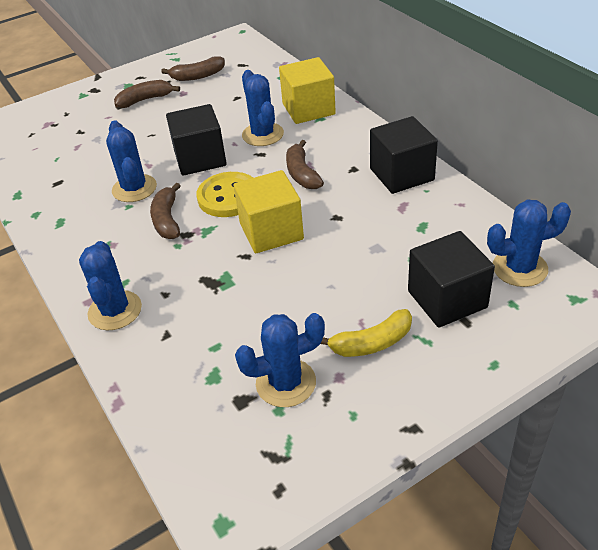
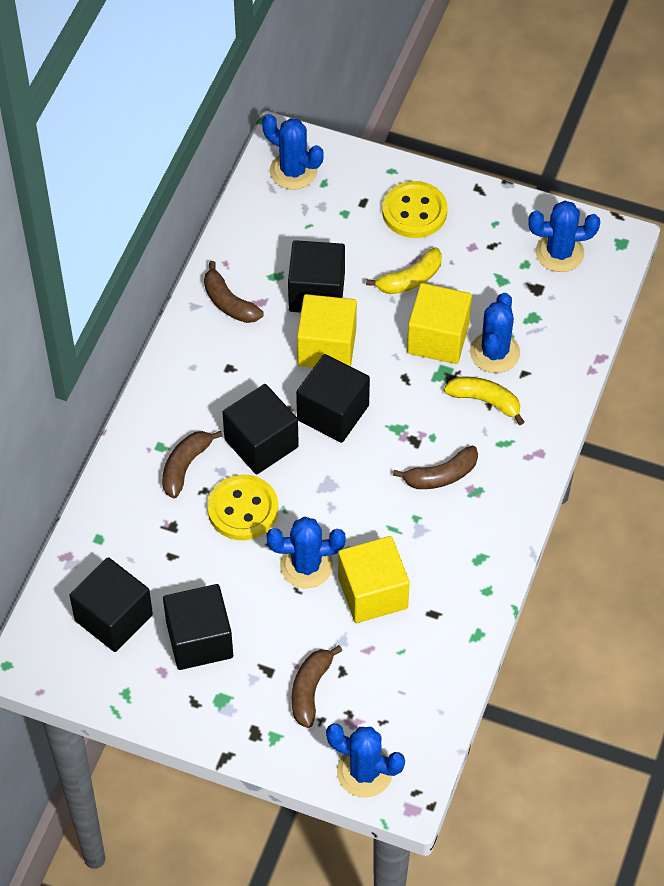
black cube: [166,104,227,176] [370,116,438,194] [408,231,495,327] = 3 -> [69,557,153,652] [163,584,233,670] [222,384,299,474] [288,240,345,313] [296,354,370,443] = 5
yellow banana: [320,309,412,357] = 1 -> [366,248,442,294] [444,376,524,425] = 2
yellow button: [197,172,253,217] = 1 -> [207,475,278,540] [382,181,447,238] = 2
yellow cube: [234,170,304,253] [279,57,336,124] = 2 -> [297,294,357,368] [338,536,410,623] [407,283,472,364] = 3

